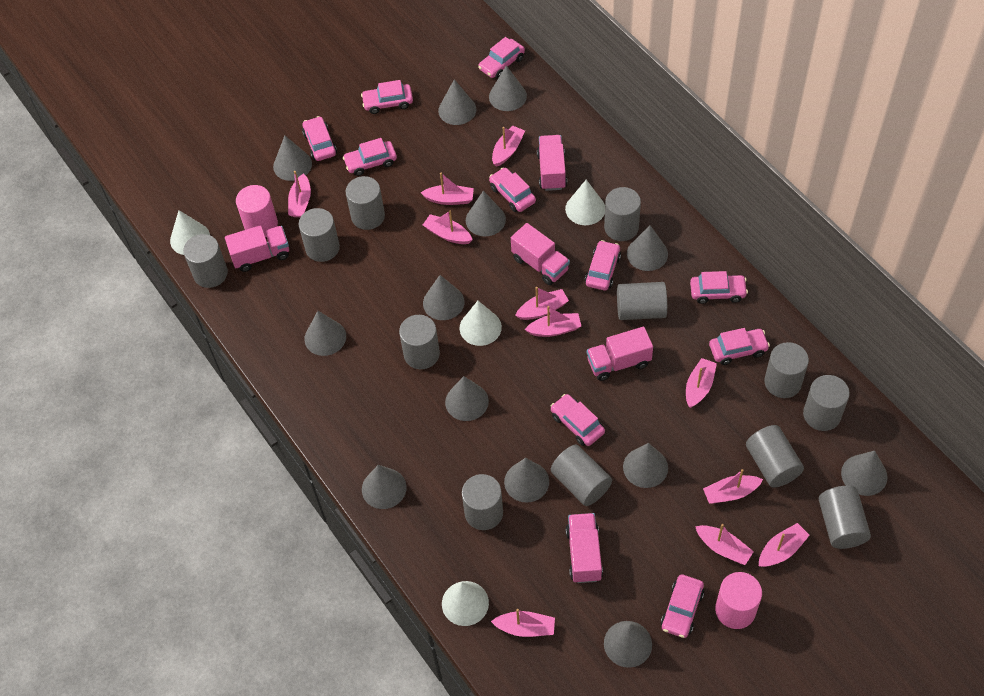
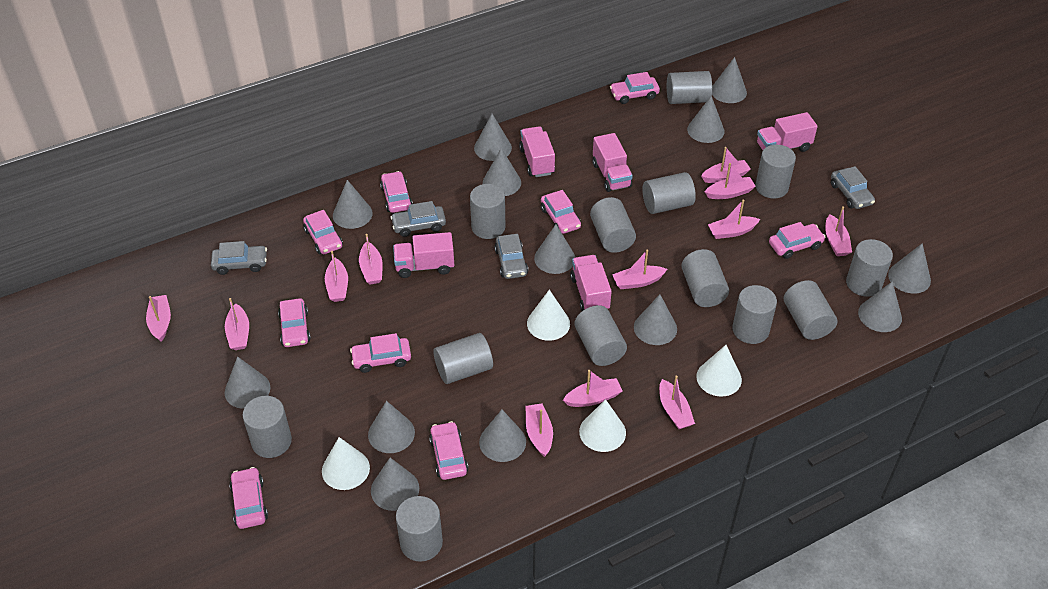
grey car: none = 0 -> [211,241,267,275] [390,201,446,237] [494,234,528,279] [831,166,875,209] = 4
grey cylinder: [183,234,228,288] [299,208,340,262] [345,176,385,230] [399,315,440,369] [462,474,503,530] [551,445,612,506] [604,187,641,241] [617,282,667,320] [746,425,804,488] [764,342,809,398] [803,375,850,431] [819,486,871,549] = 12 -> [242,396,292,458] [396,496,443,562] [433,333,493,384] [470,184,505,239] [574,305,627,366] [590,197,636,253] [642,172,696,214] [667,71,712,104] [681,249,729,307] [732,285,777,344] [755,145,796,198] [784,280,837,340] [846,239,893,297] = 13
pink boat: [288,171,311,217] [421,172,474,205] [423,211,473,244] [491,609,555,637] [492,126,525,167] [515,287,569,320] [525,306,581,337] [686,358,717,408] [695,524,754,565] [703,469,763,504] [759,523,810,567] = 11 -> [146,295,171,341] [225,298,249,350] [325,251,348,302] [359,234,383,284] [526,403,553,457] [563,370,622,407] [612,250,667,289] [659,376,695,429] [701,147,751,183] [705,163,756,199] [708,199,760,239] [825,206,852,256] = 12
pink car: [302,116,337,161] [343,138,397,176] [361,80,413,114] [478,37,525,79] [489,167,536,212] [550,394,605,446] [585,240,621,290] [661,574,704,638] [690,271,748,304] [709,328,770,365] = 10 -> [229,467,268,529] [278,298,311,347] [303,210,343,254] [350,333,411,373] [380,171,413,213] [429,421,468,480] [541,190,581,234] [610,72,660,104] [769,222,825,259] = 9
pink cylinder: [236,185,278,237] [715,572,762,629] = 2 -> none = 0

